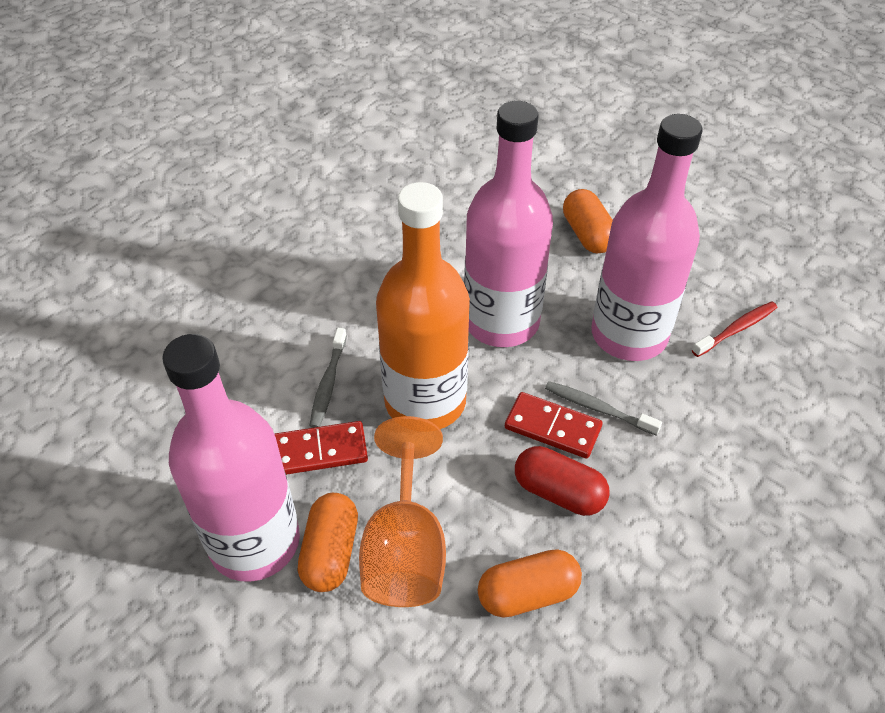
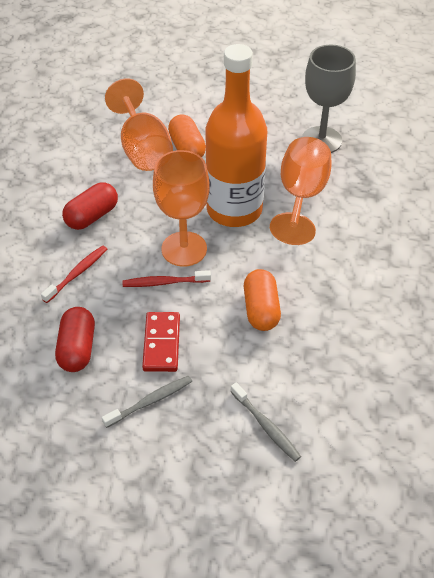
grey goblet: none = 0 -> [302,45,356,153] = 1
orange capsule: [298,493,358,592] [478,549,582,618] [563,189,613,253] = 3 -> [168,114,206,157] [244,269,281,331] = 2
orange goblet: [359,416,446,607] = 1 -> [105,78,173,171] [153,150,210,267] [270,137,331,245] = 3
pink bottle: [162,334,300,582] [464,101,553,347] [591,114,702,361] = 3 -> none = 0
red capsule: [515,446,610,516] = 1 -> [55,307,95,372] [62,182,118,230] = 2
red domino: [275,421,368,475] [505,392,603,459] = 2 -> [142,312,180,372] = 1
red toothbrush: [692,301,777,357] = 1 -> [41,245,107,303] [122,270,211,287] = 2

